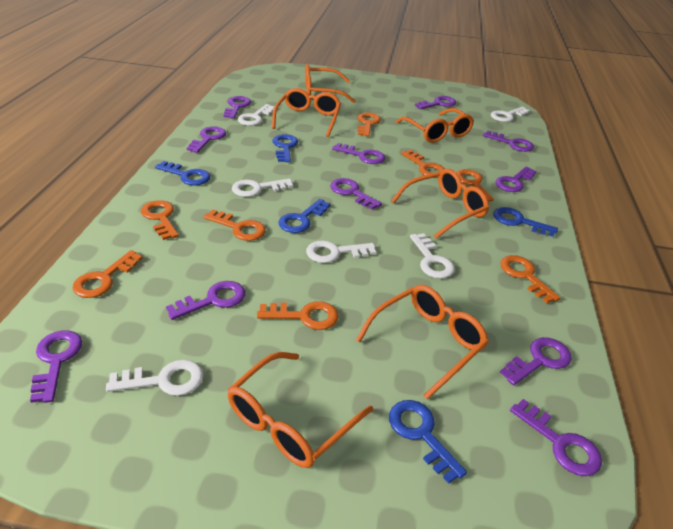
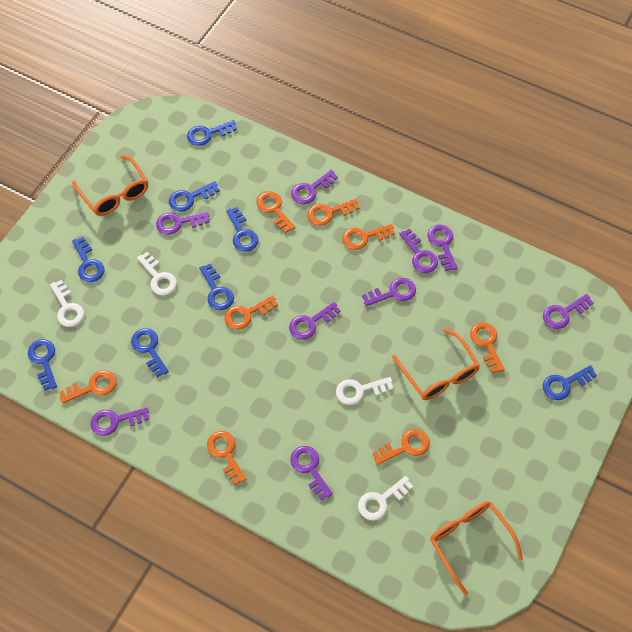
blue key: [155,161,210,185] [272,134,298,162] [279,199,330,233] [389,400,467,484] [493,207,558,237] = 5 -> [28,339,57,390] [72,237,105,282] [131,328,169,377] [169,181,220,212] [187,120,237,146] [199,263,234,310] [226,207,259,252] [543,365,597,400] = 8
orange glasses: [227,352,373,468] [272,88,341,137] [305,64,355,103] [356,285,489,400] [391,169,489,239] [396,108,474,143] = 6 -> [72,155,148,216] [392,329,480,400] [430,501,523,595] = 3
purple key: [30,330,82,403] [166,281,245,320] [187,126,226,153] [224,96,251,119] [330,178,382,209] [332,143,385,164] [415,96,456,109] [483,131,534,152] [496,167,536,192] [500,337,572,385] [510,399,602,476] = 11 -> [90,407,149,436] [156,212,209,235] [289,302,341,340] [290,446,333,500] [291,170,338,204] [362,278,416,306] [399,228,438,273] [428,225,457,271] [543,294,594,329] = 9
white key: [106,360,203,396] [232,178,293,197] [237,104,275,126] [306,240,376,263] [410,233,455,278] [491,107,530,122] = 6 -> [50,280,84,327] [137,252,177,295] [336,377,393,405] [358,476,414,520] = 4

